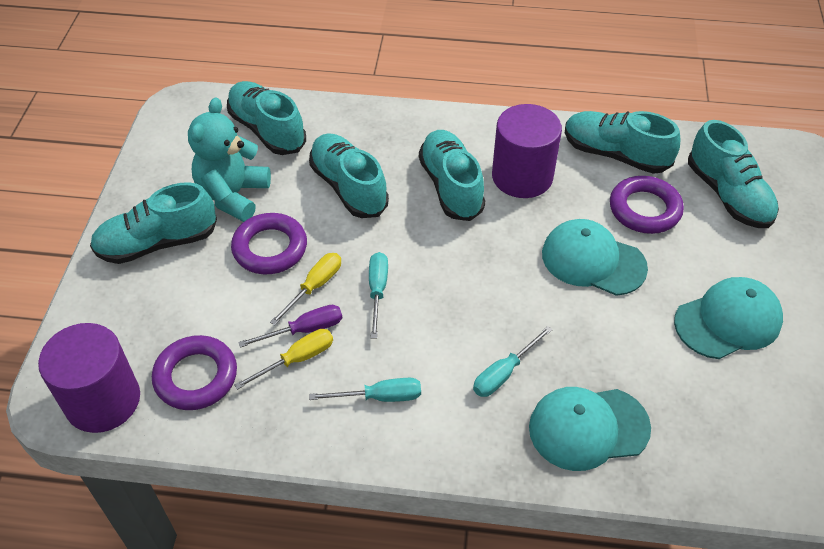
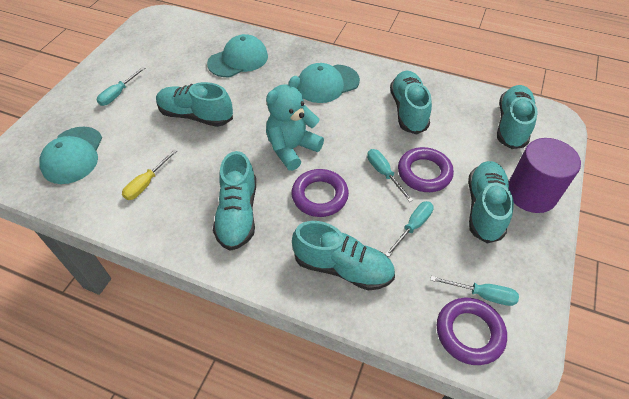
purple cylinder: [38,323,140,433] [492,104,562,198] = 2 -> [509,138,581,213] = 1
purple screwdriver: [238,305,342,348] = 1 -> none = 0
turquoise screwdriver: [309,378,421,402] [369,252,388,339] [473,326,553,397] = 3 -> [97,67,145,106] [367,149,413,202] [385,201,434,257] [431,276,519,306] = 4
yellow screwdriver: [234,329,333,390] [270,253,341,325] = 2 -> [122,149,177,200] = 1

